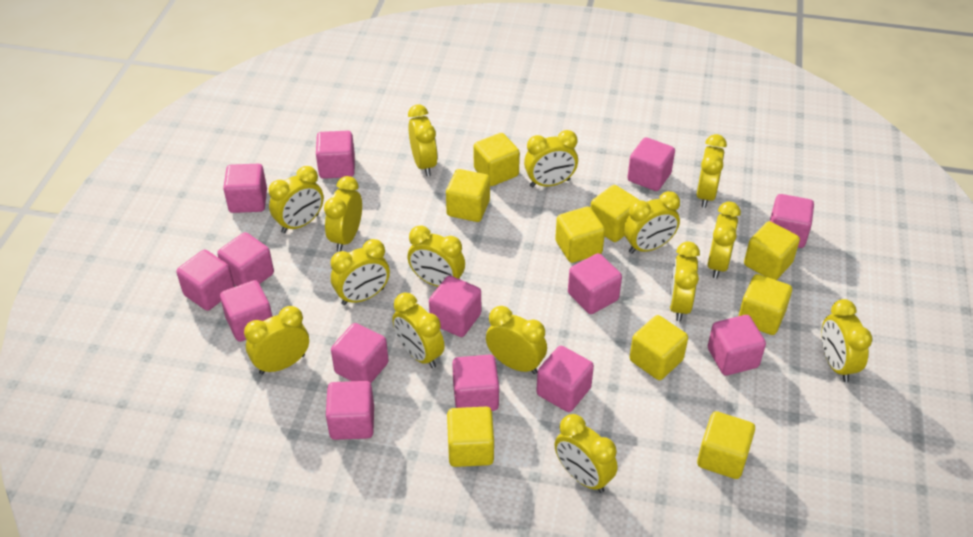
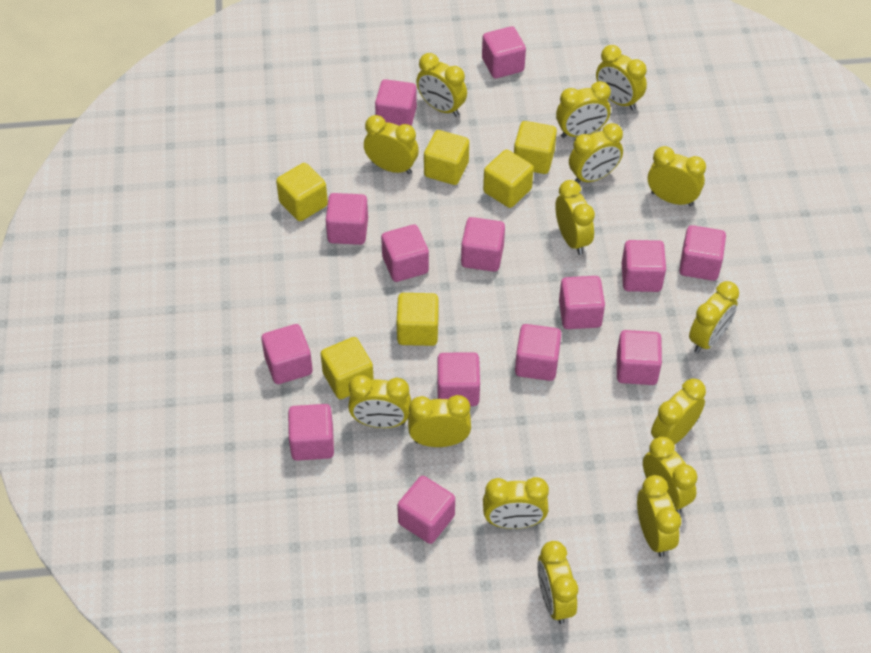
yellow cube: [446,169,490,222] [447,407,494,467] [473,133,520,186] [555,207,605,263] [590,185,639,242] [630,315,688,380] [697,411,755,479] [738,274,792,335] [744,221,800,280] = 9 -> [276,163,328,221] [320,337,374,399] [397,293,439,346] [424,130,469,185] [483,150,534,208] [514,121,557,174] = 6

